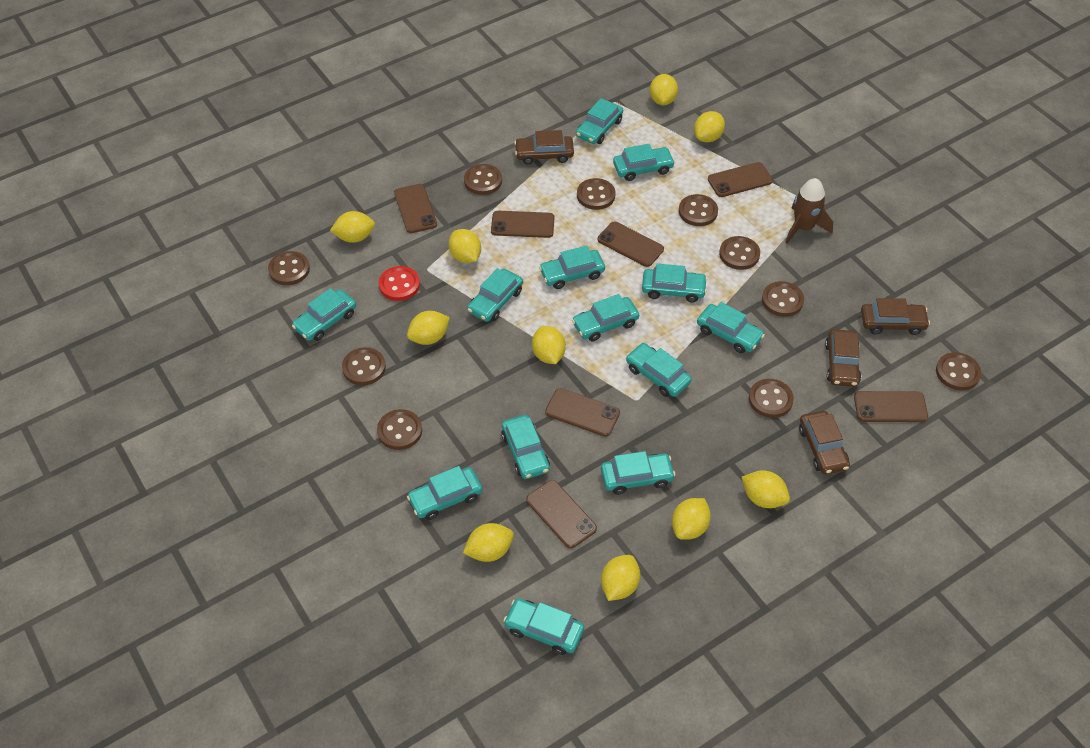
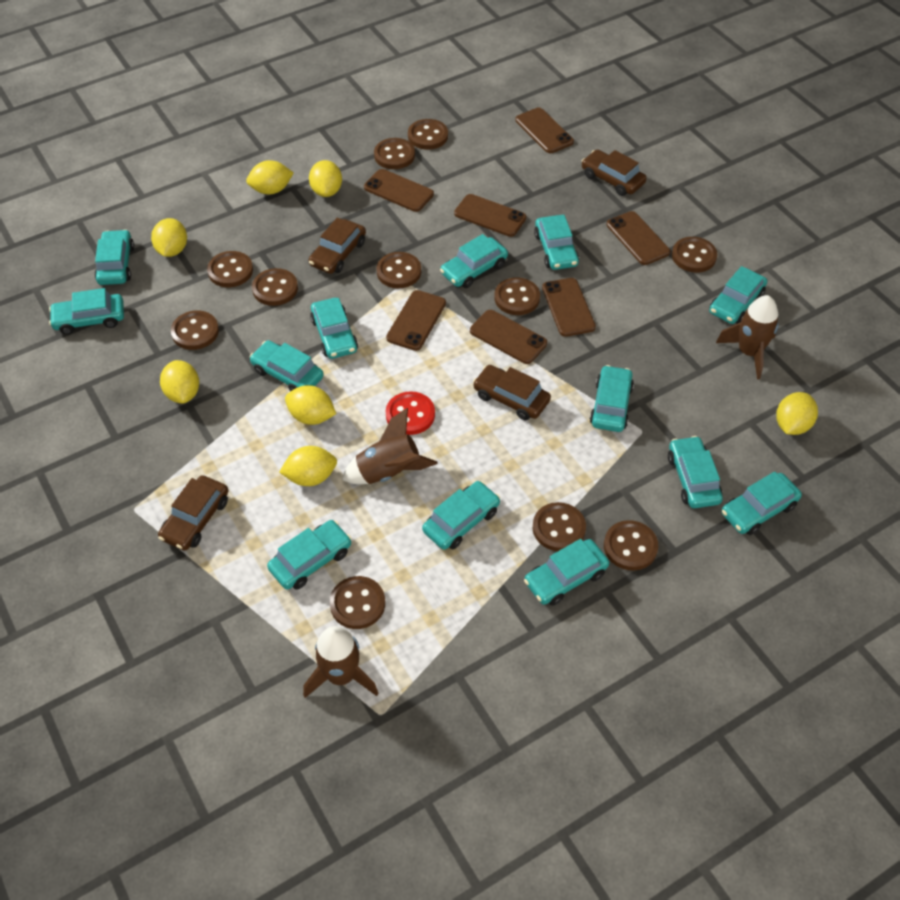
brown button: [268,251,310,285] [342,347,386,385] [377,409,422,450] [464,164,502,195] [577,178,616,210] [679,194,718,226] [719,236,760,270] [749,379,794,418] [762,281,804,317] [936,352,981,390] = 10 -> [171,310,219,350] [207,251,253,287] [252,268,298,306] [329,576,385,629] [374,138,415,169] [377,252,421,288] [408,119,448,150] [494,277,540,315] [533,502,586,551] [604,520,658,571] [672,237,717,273] = 11
brown rocket: [785,178,833,244] = 1 -> [303,626,378,698] [342,408,438,484] [716,295,779,379] = 3
yellow lemon: [330,211,375,243] [407,311,450,345] [448,229,481,263] [463,523,514,562] [532,326,566,364] [601,555,640,601] [650,74,678,105] [672,498,711,540] [694,111,725,142] [742,470,790,508] = 10 -> [151,218,187,257] [160,360,199,403] [246,160,294,194] [279,446,337,486] [285,385,336,425] [309,160,342,197] [776,392,818,435] = 7

